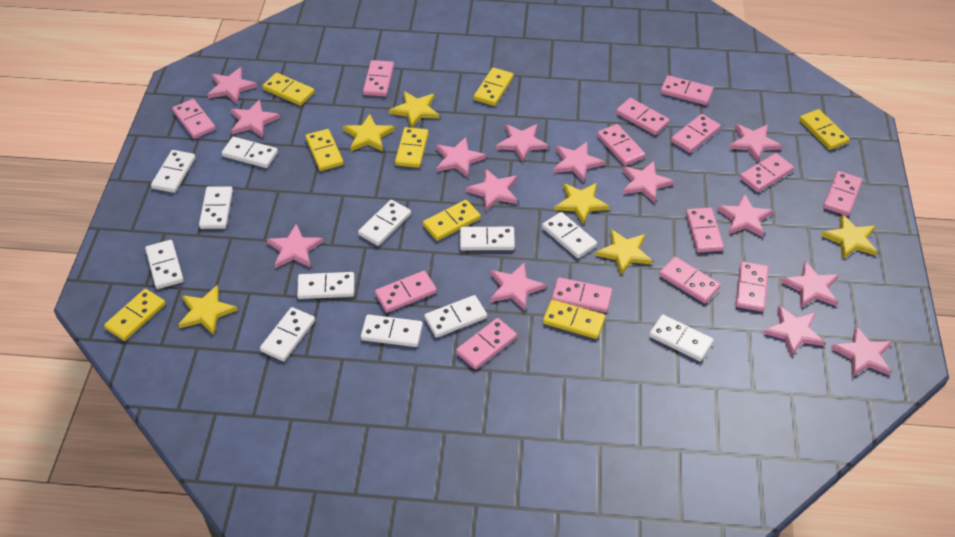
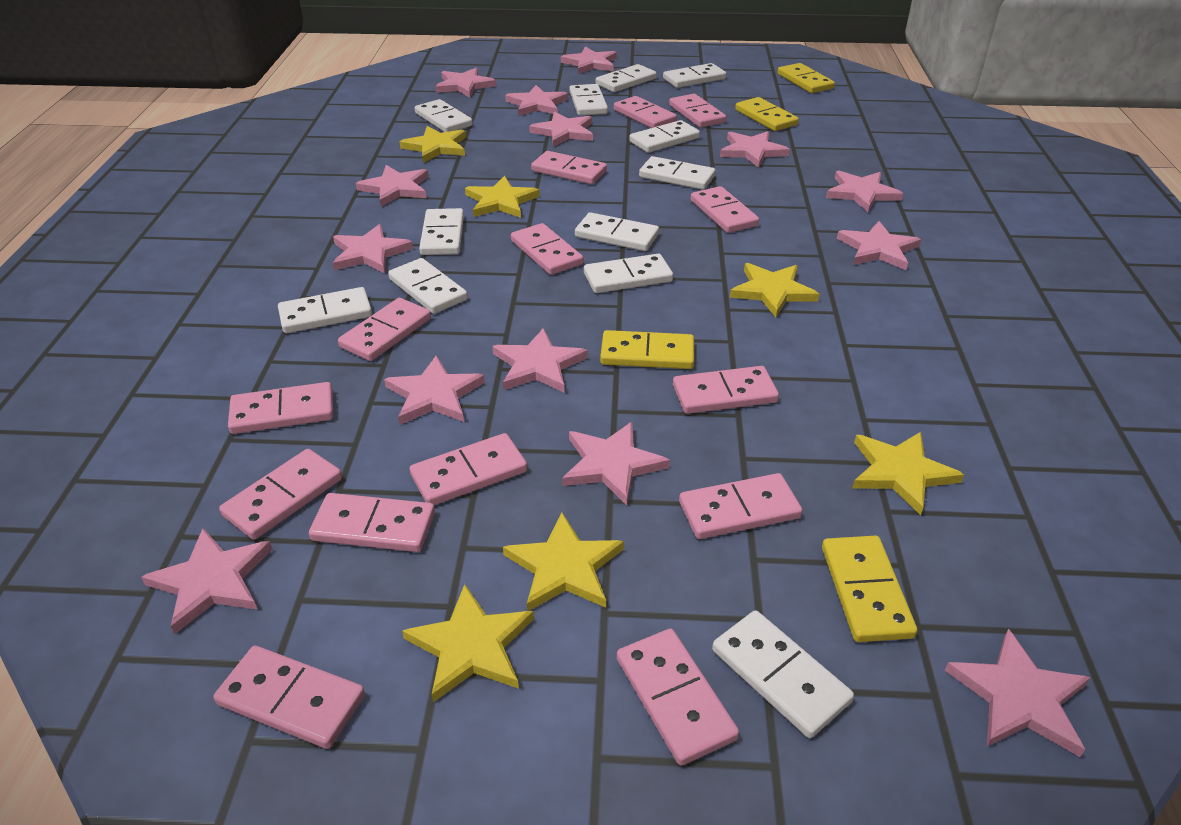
yellow domino: [104,289,166,341] [262,73,314,106] [305,129,344,171] [395,127,428,168] [423,200,481,241] [474,68,514,106] [543,300,605,339] [799,109,850,150] = 8 -> [600,330,694,369] [735,97,799,131] [777,63,835,93] [822,536,917,642] = 4

